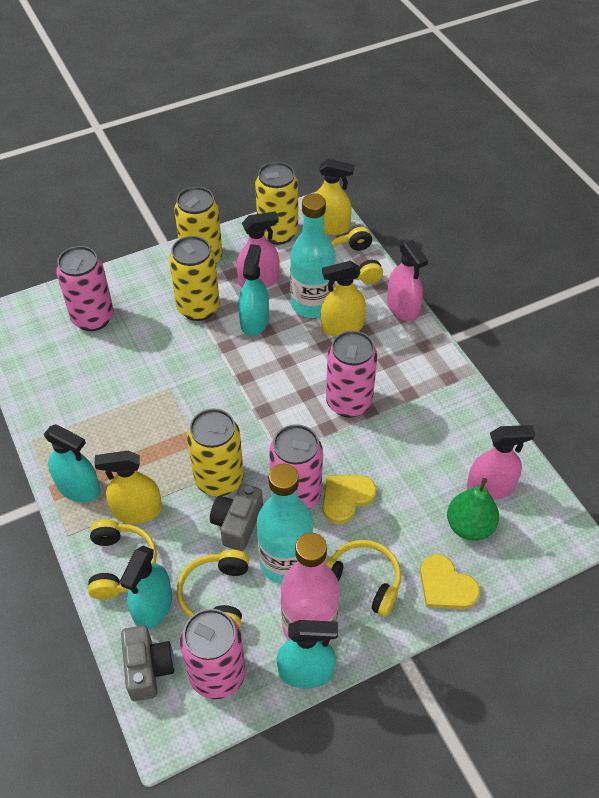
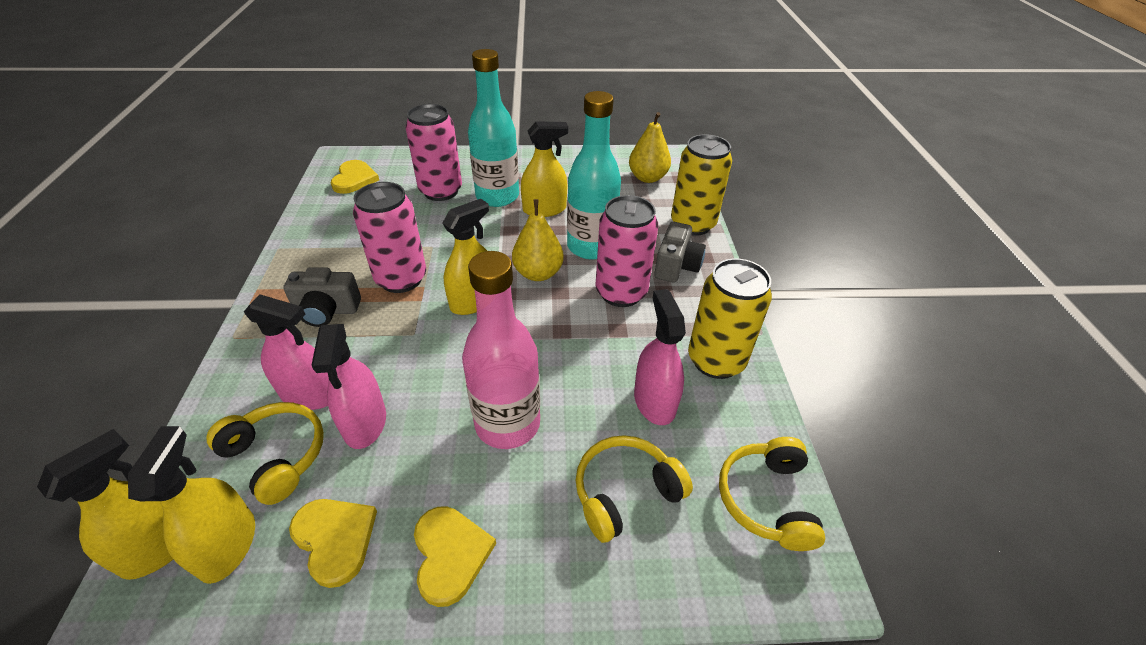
green pear: [447,478,499,541] = 1 -> none = 0
pink can: [56,246,114,331] [180,609,246,699] [269,424,323,509] [326,331,377,418] = 4 -> [353,182,426,293] [405,104,462,201] [596,195,658,307] = 3
turquoise spray bottle: [44,424,100,502] [120,546,172,629] [238,244,269,336] [277,620,338,689] = 4 -> none = 0
yellow can: [169,236,220,321] [174,186,222,263] [187,408,244,496] [255,162,298,245] = 4 -> [671,134,732,236] [688,258,772,379] = 2
yellow headphones: [88,520,157,600] [177,550,249,628] [325,540,401,617] [331,227,383,284] = 4 -> [206,402,324,505] [576,435,693,543] [719,437,826,551] = 3
yellow heart: [323,475,377,524] [420,554,480,609] = 2 -> [289,499,377,588] [331,160,379,194] [414,506,496,607] = 3
yellow pear: none = 0 -> [512,199,564,281] [629,112,671,183] = 2
yellow spray bottle: [94,451,162,524] [315,159,354,235] [321,261,366,337] = 3 -> [37,429,174,580] [128,426,255,584] [442,199,489,315] [521,121,568,217] = 4

